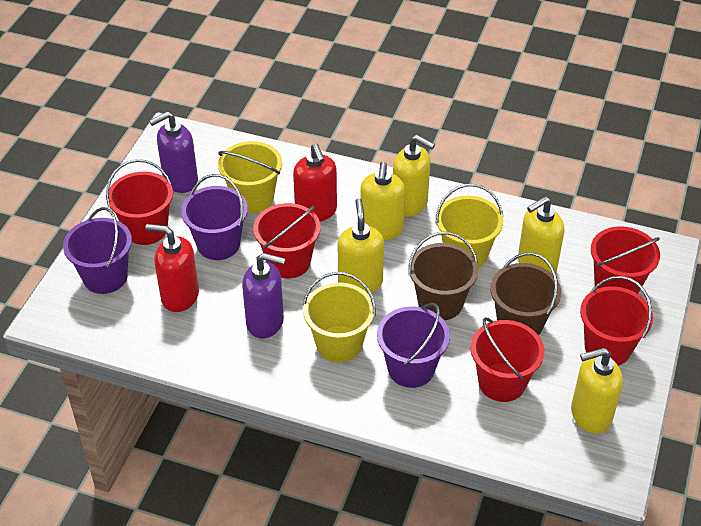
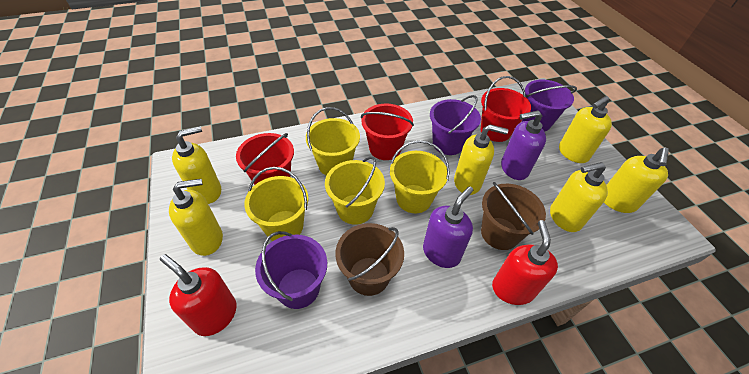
red bucket: [106,159,173,245] [253,203,321,278] [470,317,545,402] [580,276,653,366] [591,227,660,294] = 5 -> [236,133,294,185] [361,103,414,160] [481,76,531,142] = 3
yellow bucket: [218,141,282,213] [303,272,376,362] [436,184,503,268] = 3 -> [244,167,308,241] [306,107,360,176] [325,156,385,225] [390,140,450,213] = 4
yellow soap dispenser: [338,198,384,293] [360,161,405,240] [393,135,435,217] [518,196,565,273] [571,348,623,434] = 5 -> [169,179,223,256] [172,126,221,204] [454,125,508,195] [550,162,608,232] [559,96,612,163] [604,148,669,213] = 6

